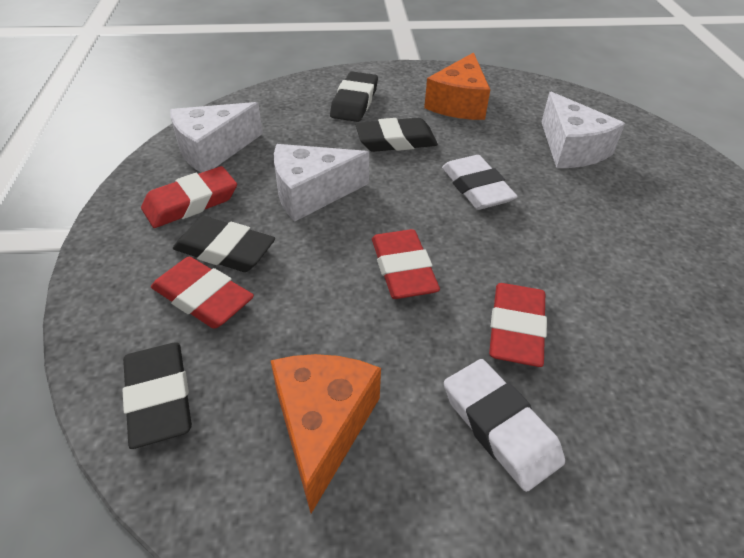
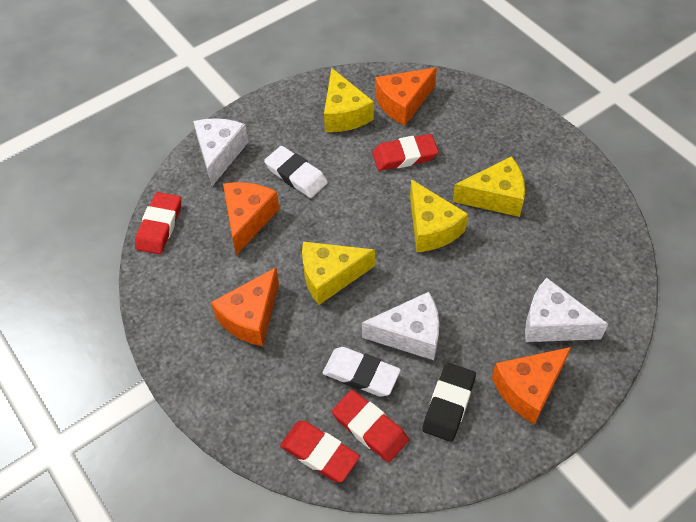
black eraser: [122,342,192,449] [173,216,275,272] [330,72,378,122] [355,118,438,152] = 4 -> [422,363,476,442] = 1
orange cheese: [270,354,381,513] [424,52,490,120] = 2 -> [211,268,279,346] [223,182,279,255] [375,68,437,126] [492,347,571,424] = 4
yellow cheese: none = 0 -> [302,242,375,305] [324,68,374,132] [410,179,468,252] [453,156,525,217] = 4

